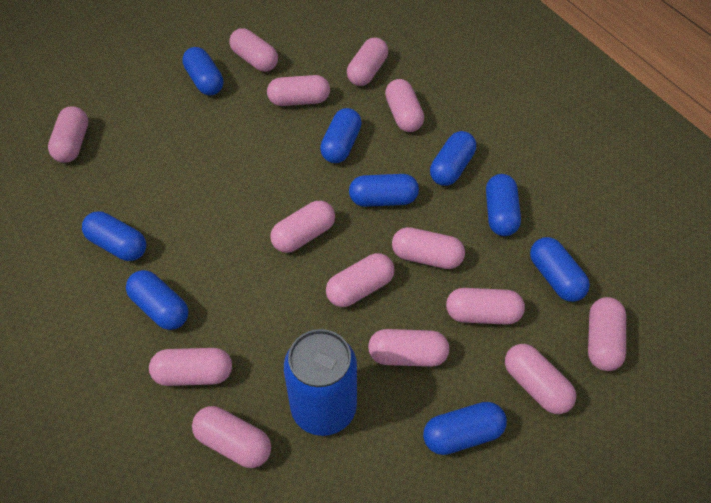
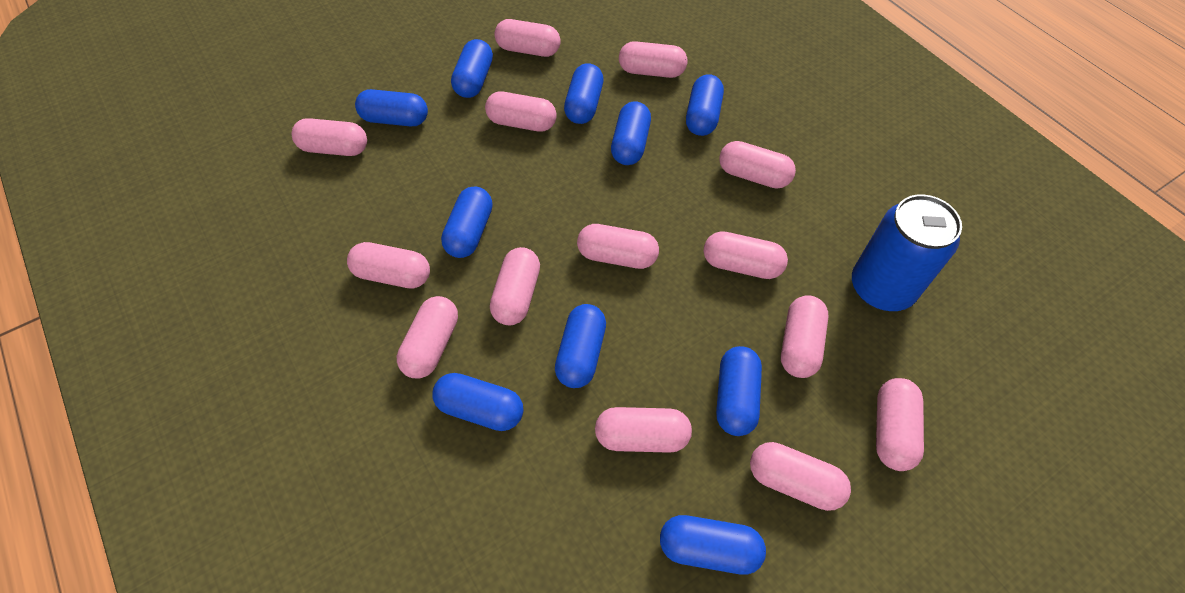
blue capsule: [82,211,146,261] [126,270,188,330] [182,47,223,95] [320,108,362,163] [349,174,419,207] [423,402,507,455] [430,131,476,186] [486,174,521,236] [530,237,590,302] = 9 -> [355,89,428,126] [433,373,523,431] [441,186,493,258] [451,39,493,98] [555,304,606,388] [564,63,604,124] [611,102,651,165] [660,515,766,574] [686,74,724,136] [716,346,762,436] = 10

